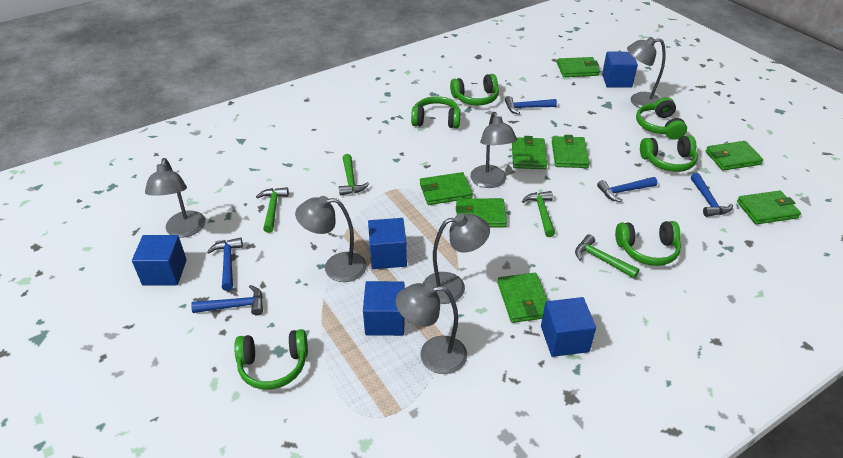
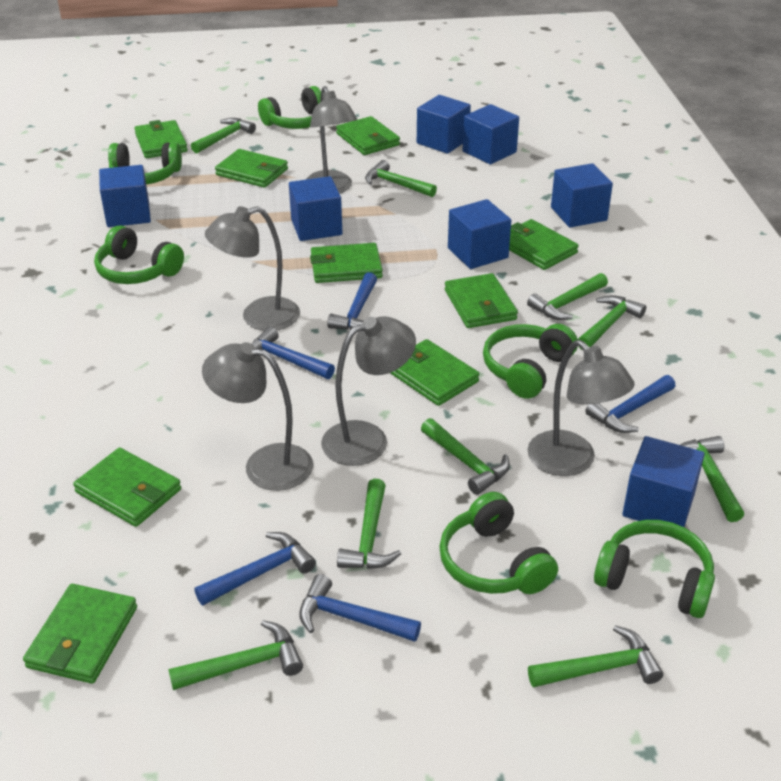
blue cube: [132,235,187,285] [363,281,405,336] [368,218,407,269] [541,297,596,357] [602,52,638,88] = 5 -> [99,165,151,227] [289,176,342,241] [417,95,471,154] [448,199,511,269] [462,104,519,165] [551,163,613,228] [622,436,705,527] = 7
green hammer: [256,187,289,233] [339,154,369,196] [522,191,555,237] [575,234,639,278] = 4 -> [168,620,303,690] [191,118,256,154] [337,479,401,569] [365,160,437,197] [421,418,510,495] [527,273,608,320] [528,625,663,688] [578,295,646,350] [680,436,744,522] = 9
green wallet: [420,172,473,205] [456,198,507,227] [498,273,548,323] [512,136,547,169] [552,135,589,168] [557,57,600,77] [706,141,763,171] [737,190,801,224] = 8 -> [23,584,137,684] [73,448,181,527] [134,120,188,158] [215,149,288,188] [310,243,383,283] [336,116,400,155] [390,339,479,406] [445,273,518,328] [509,219,579,270] = 9
grey lamp: [145,158,206,238] [295,196,367,282] [395,283,467,374] [423,214,490,304] [470,112,517,188] [627,37,665,108] = 6 -> [202,342,313,491] [205,206,300,331] [305,86,357,194] [321,316,416,466] [528,340,635,476] = 5

